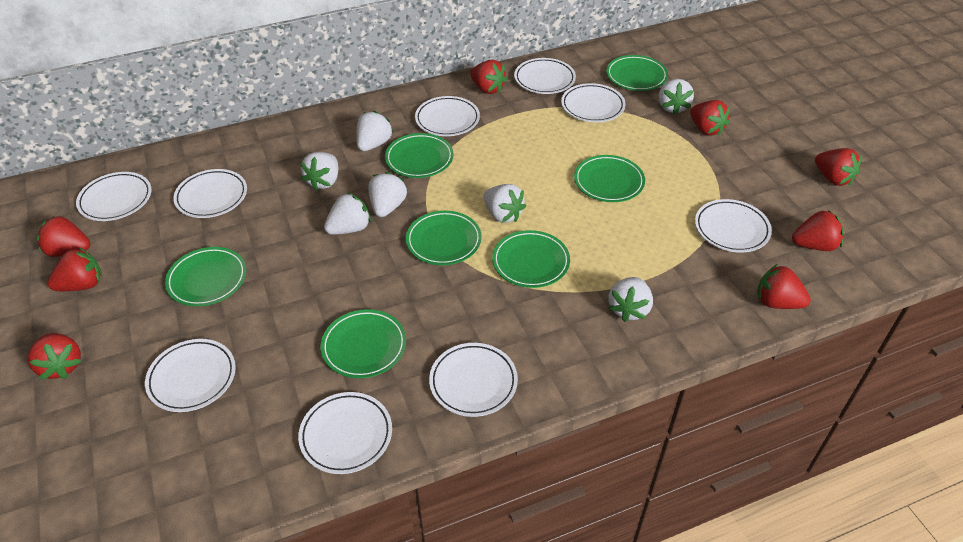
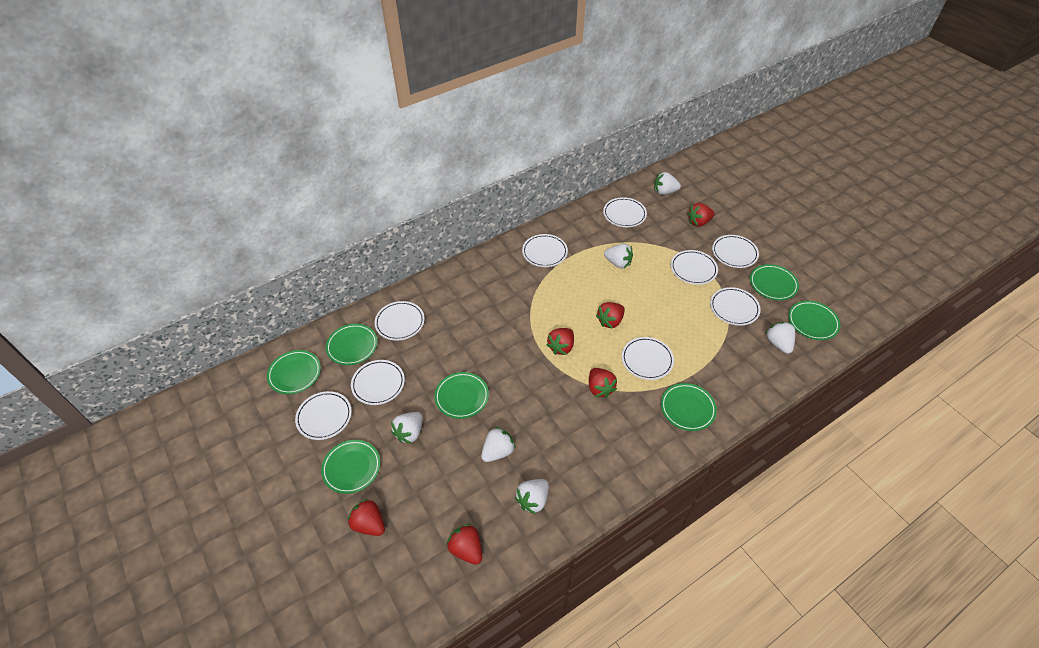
red strawberry: [28,333,81,380] [36,216,90,257] [47,247,102,291] [470,60,507,94] [690,100,730,136] [757,264,811,309] [792,210,844,251] [815,148,862,186] = 8 -> [348,498,385,536] [446,524,482,565] [546,328,574,355] [589,368,617,398] [596,302,625,329] [687,203,715,227] = 6
white strawberry: [300,152,338,191] [324,192,371,235] [356,111,393,151] [368,172,407,217] [484,184,526,223] [608,277,653,322] [659,79,694,115] = 7 -> [391,412,423,444] [481,427,516,462] [515,479,549,514] [604,244,633,268] [654,172,681,195] [766,322,795,354] = 6

